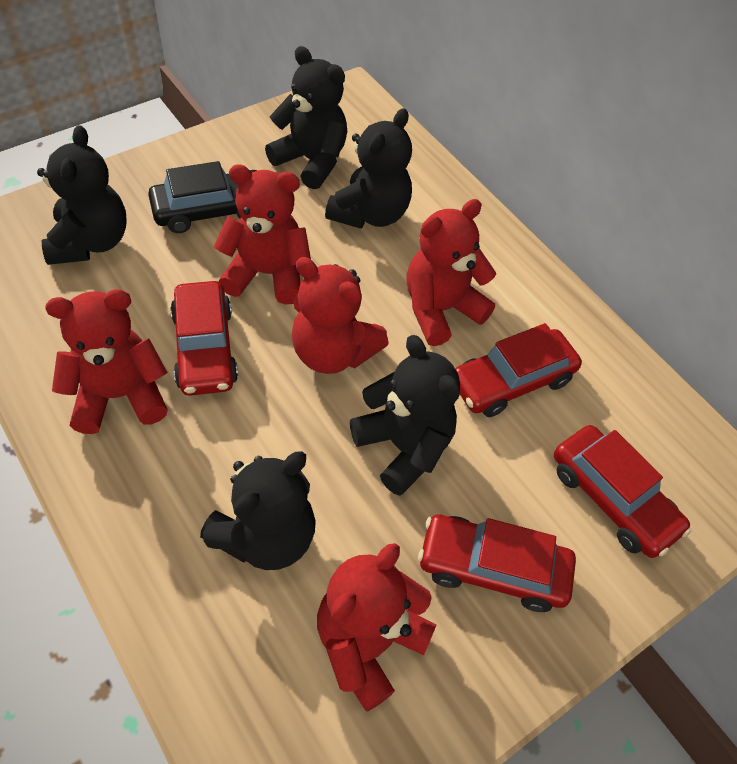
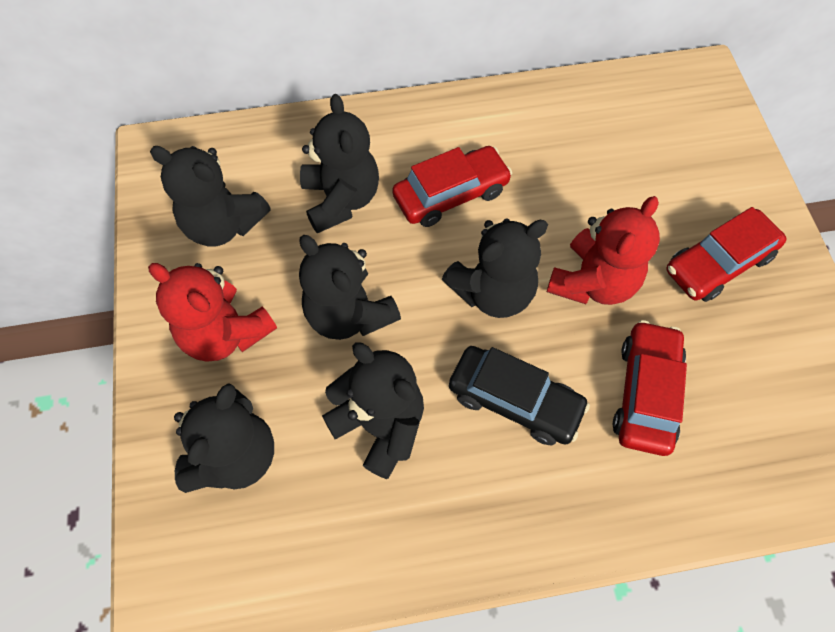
black teddy bear: [37,125,127,265] [200,451,316,570] [265,46,347,189] [325,108,412,229] [350,335,460,496] = 5 -> [150,146,271,246] [174,383,274,493] [299,235,401,340] [300,94,379,233] [322,342,424,479] [442,218,548,318] = 6
red car: [170,281,238,396] [418,515,576,612] [455,323,582,417] [554,425,691,558] = 4 -> [392,146,512,227] [613,320,687,456] [666,207,786,302] = 3
red teddy bear: [45,289,168,434] [214,164,311,305] [291,257,389,374] [317,543,437,711] [406,199,496,346] = 5 -> [148,263,277,362] [547,196,660,305] = 2

